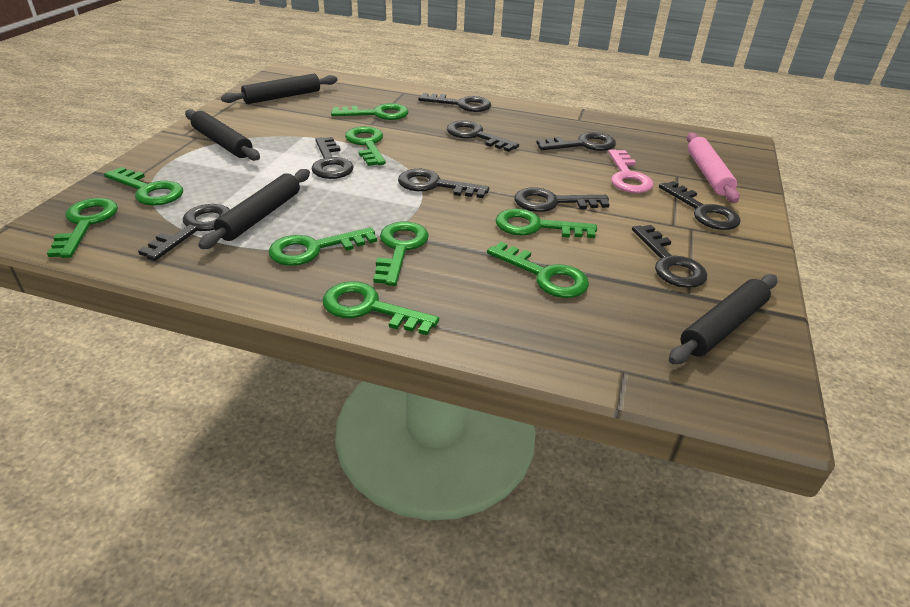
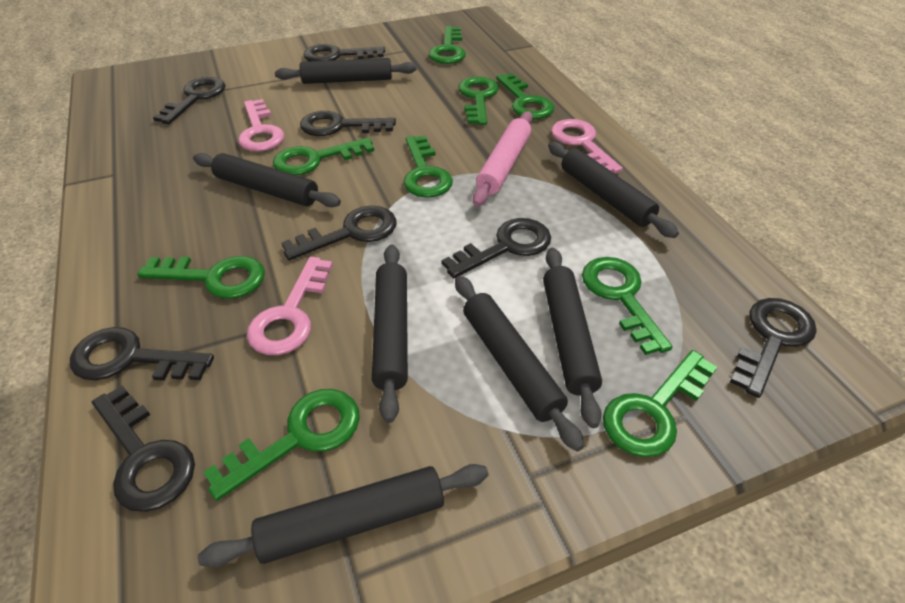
black key: [138,204,230,261] [311,137,354,179] [398,169,489,198] [418,93,491,112] [447,120,519,152] [515,187,610,212] [537,132,616,151] [632,225,707,288] [659,181,741,230] = 9 -> [70,327,214,381] [92,385,195,512] [153,77,226,124] [281,206,396,260] [300,111,396,136] [304,44,385,61] [441,218,551,278] [730,298,817,398] = 8
black rolling pin: [185,109,260,161] [198,169,310,249] [221,74,337,104] [669,274,777,364] = 4 -> [193,153,341,207] [198,464,488,568] [275,58,417,84] [372,244,408,423] [455,276,584,451] [543,248,602,428] [548,142,679,238] = 7
pink key: [608,149,653,193] = 1 -> [238,99,284,151] [247,257,333,355] [551,119,623,173] = 3

